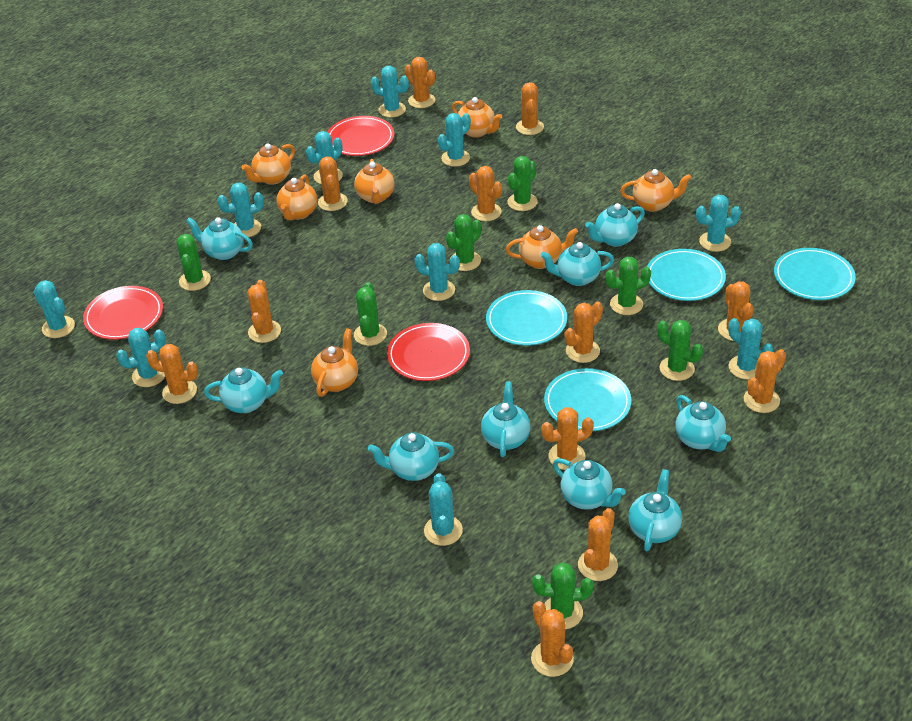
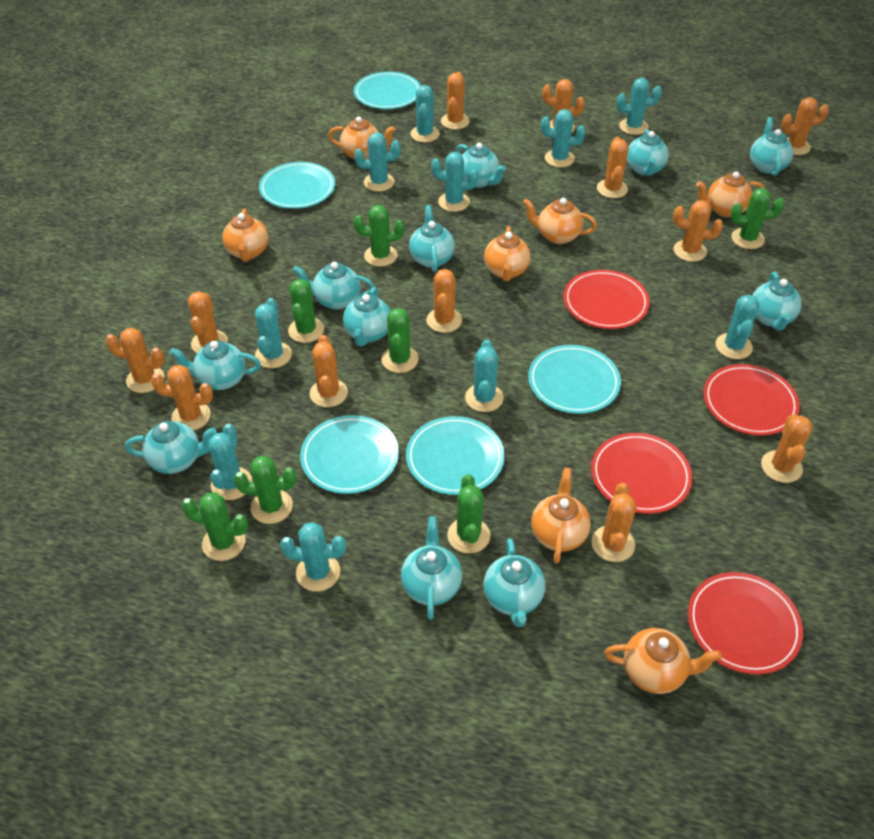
red plate: [83,286,163,340] [328,116,394,156] [387,323,470,381] = 3 -> [563,270,650,329] [591,433,692,514] [688,572,803,675] [703,364,800,436] = 4
turquoise plate: [486,290,567,346] [544,368,631,431] [647,249,726,301] [774,248,856,300] = 4 -> [259,162,335,209] [300,415,399,494] [354,72,421,109] [406,416,505,495] [528,345,621,414] = 5
turquoise teapot: [186,217,253,260] [204,367,283,413] [368,432,454,481] [481,381,530,457] [541,242,614,286] [553,458,626,510] [585,203,645,247] [628,469,682,551] [675,395,731,452] = 9 -> [125,421,217,474] [170,340,261,390] [293,262,375,310] [343,287,391,346] [401,516,462,620] [409,205,455,272] [456,143,506,188] [484,538,545,627] [627,129,669,176] [750,117,793,176] [752,272,801,331] = 11

